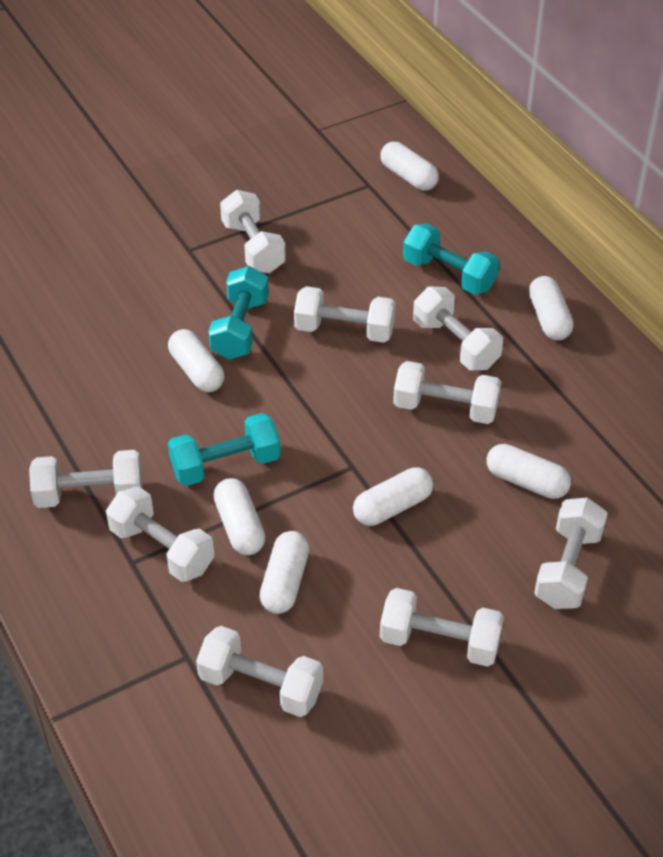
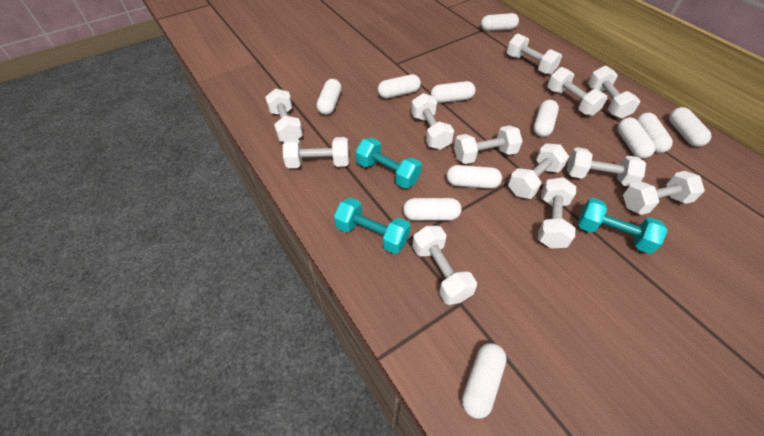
white capsule: [168,329,224,392] [213,478,265,555] [259,531,309,614] [353,467,433,526] [380,142,439,191] [487,444,571,499] [529,276,574,340] = 7 -> [317,79,342,115] [378,74,421,99] [403,198,462,221] [431,81,476,103] [447,165,502,189] [462,343,507,419] [481,13,519,31] [534,100,559,137] [617,118,656,159] [636,113,673,153] [669,107,711,147] = 11
white dumbbell: [29,450,143,508] [106,487,215,582] [196,626,323,717] [220,190,286,273] [294,286,396,343] [380,588,504,667] [393,361,501,424] [413,287,503,370] [534,497,608,609] = 9 -> [265,88,303,142] [283,137,349,168] [411,93,454,150] [412,226,477,305] [454,125,523,164] [507,34,562,75] [508,143,569,199] [538,177,576,248] [547,67,607,116] [567,147,646,186] [588,66,640,119] [623,171,705,215] = 12

